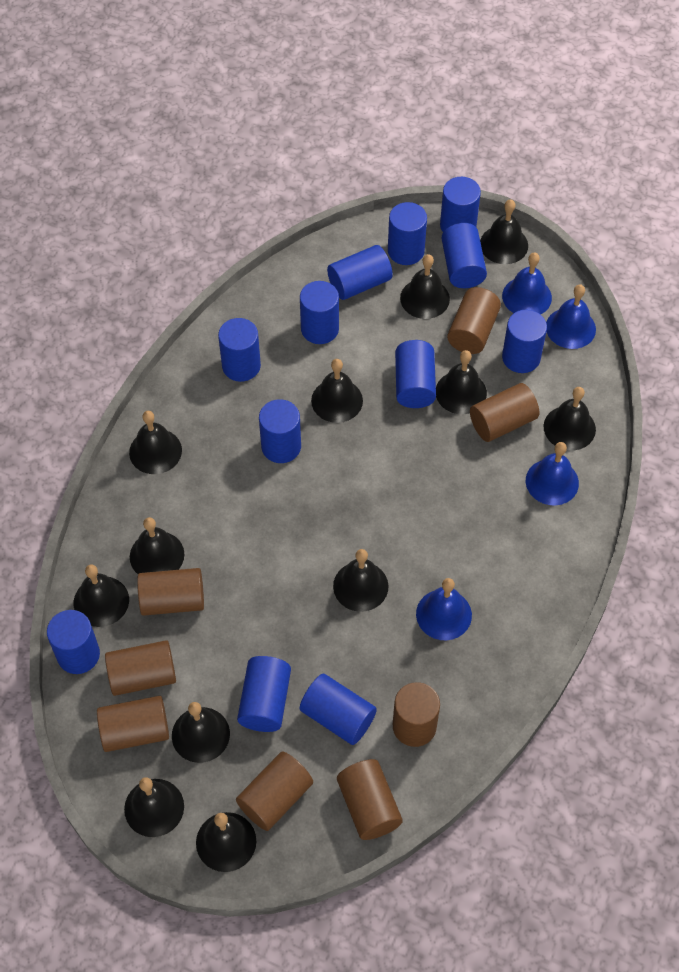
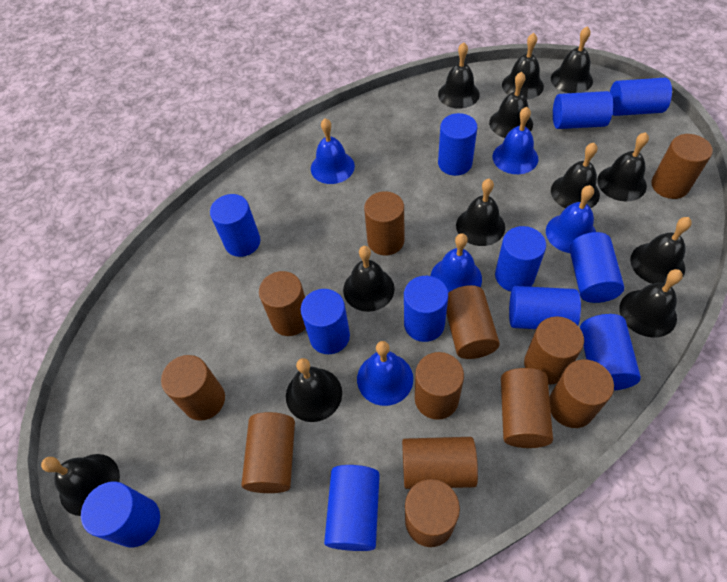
blue bell: [416,578,472,640] [502,253,552,314] [526,442,579,505] [546,285,596,349] = 4 -> [311,118,355,184] [357,341,413,406] [431,233,482,293] [493,107,538,174] [546,185,596,253] = 5
brown cylinder: [97,696,169,752] [105,640,176,696] [137,568,204,616] [236,752,313,831] [337,759,403,840] [393,682,440,747] [447,287,501,354] [470,383,539,442] = 8 -> [161,355,225,421] [241,412,295,493] [259,271,306,336] [364,191,404,256] [402,437,478,489] [405,479,460,547] [415,352,464,420] [446,285,500,359] [501,368,553,448] [524,317,584,385] [549,359,614,428] [651,134,713,199] = 12

